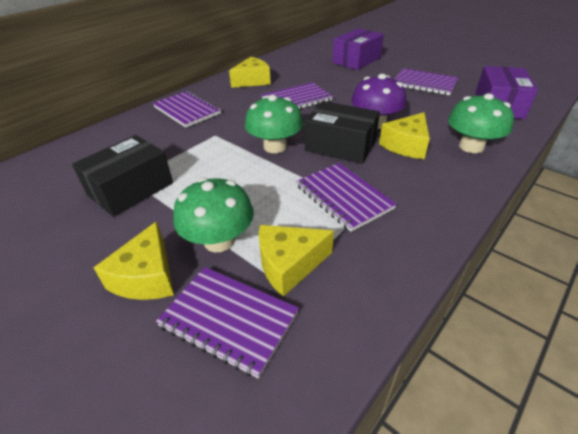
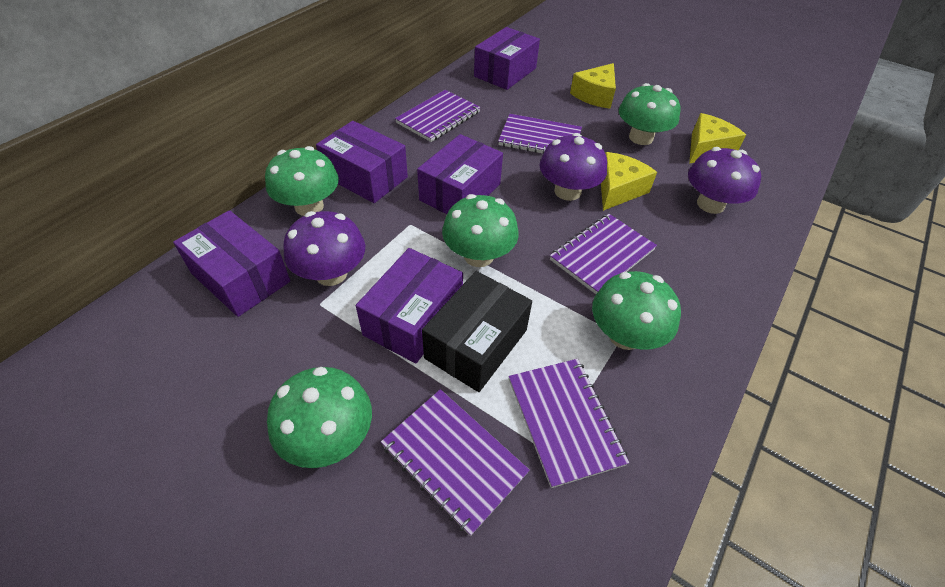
black box: [72,135,173,217] [305,101,380,164] = 2 -> [422,271,532,392] = 1
green mushroom: [173,177,254,252] [245,95,303,153] [448,93,514,153] = 3 -> [265,146,339,216] [267,367,372,468] [442,194,519,267] [592,271,681,350] [619,83,681,145] = 5
purple box: [333,28,384,70] [475,66,538,119] = 2 -> [173,210,290,317] [316,121,408,203] [356,248,463,363] [417,134,503,214] [474,27,540,90] = 5
purple mushroom: [352,74,406,129] = 1 -> [283,211,365,286] [539,133,607,201] [688,147,761,214] = 3
yellow cheese: [94,221,174,300] [229,57,271,88] [259,225,334,297] [379,112,430,159] = 4 -> [570,63,616,109] [601,152,657,211] [689,113,746,164] = 3

